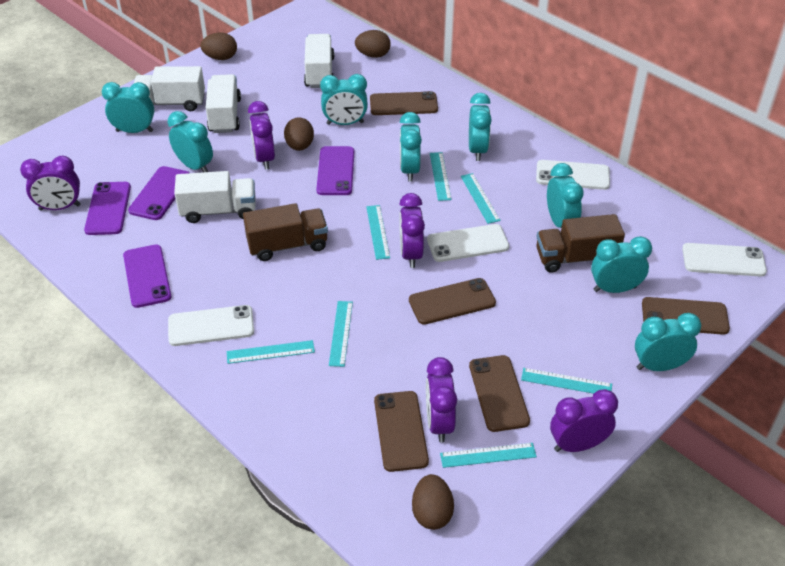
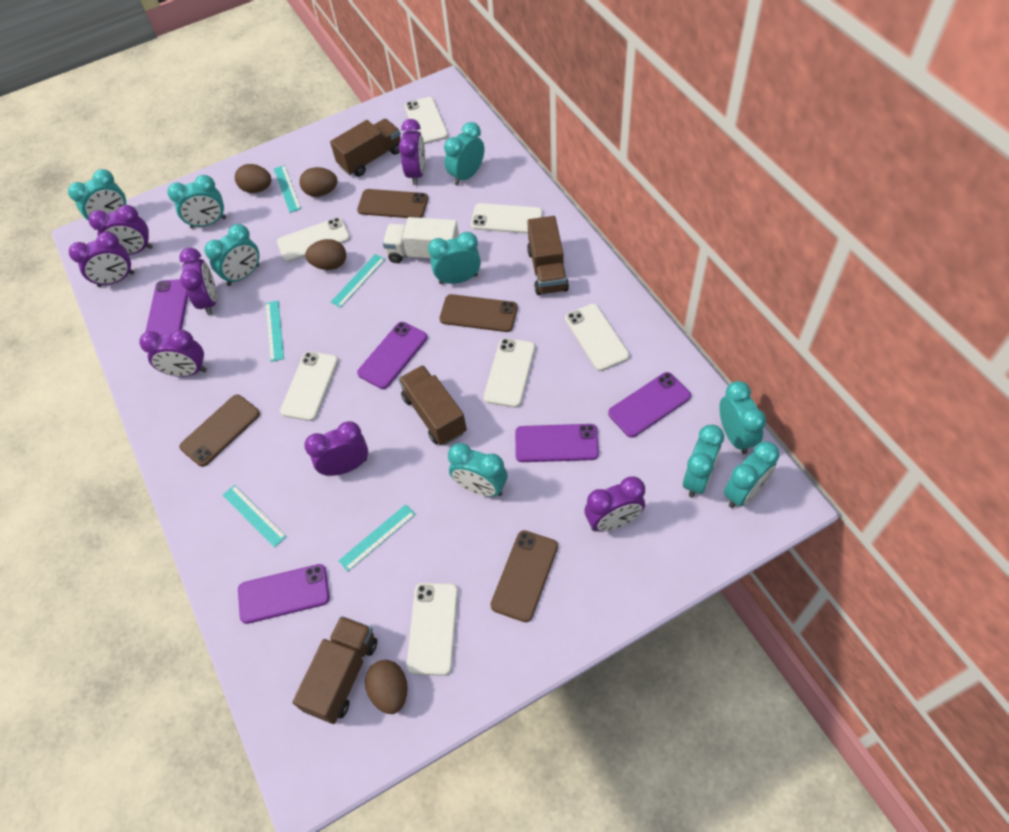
brown phone: [370,91,438,115] [374,391,429,472] [409,278,496,325] [469,355,530,432] [642,297,730,335] = 5 -> [179,395,260,467] [357,189,428,218] [440,294,518,332] [490,530,558,622] = 4
brown truck: [243,203,328,261] [536,214,625,272] = 2 -> [292,616,377,724] [330,119,401,177] [398,365,467,445] [527,216,569,295] = 4
purple clock: [20,156,81,210] [248,101,275,170] [399,193,425,268] [426,357,457,443] [550,389,618,452] = 5 -> [69,232,135,287] [89,205,153,255] [139,330,207,377] [179,248,217,315] [304,421,368,476] [399,119,425,185] [584,476,645,532] = 7
purple phone: [84,182,131,235] [123,244,172,308] [128,166,190,220] [316,146,354,195] = 4 -> [145,279,188,335] [238,564,330,624] [357,322,428,389] [515,424,599,462] [608,372,691,438] = 5
turquoise clock: [102,82,154,133] [168,111,213,172] [320,74,368,125] [400,112,422,182] [469,93,492,161] [547,163,584,228] [591,236,652,293] [635,313,701,371] = 8 -> [68,169,126,221] [167,175,226,229] [204,224,259,286] [428,232,481,284] [444,122,484,186] [448,443,507,497] [683,425,724,498] [719,381,766,454] [724,441,780,508] = 9
turquoise ruler: [227,340,315,364] [329,301,353,367] [366,205,390,260] [430,152,452,201] [440,443,537,468] [461,173,501,224] [521,368,612,394] = 7 -> [223,485,287,547] [265,301,284,362] [274,165,301,213] [331,254,385,308] [338,504,416,571] = 5
white phone: [168,305,254,346] [427,224,509,262] [536,160,610,190] [682,243,767,277] = 4 -> [277,217,350,262] [280,351,338,421] [404,97,448,144] [406,583,458,676] [471,203,543,234] [484,338,535,408] [565,304,630,371] = 7
white truck: [134,66,205,111] [174,171,255,223] [206,74,241,133] [304,34,334,88] = 4 -> [383,217,459,263] = 1

